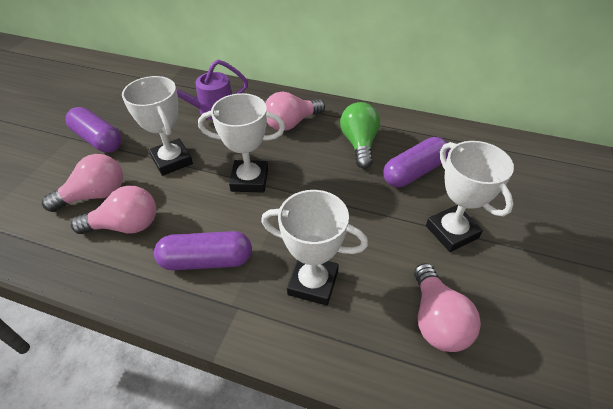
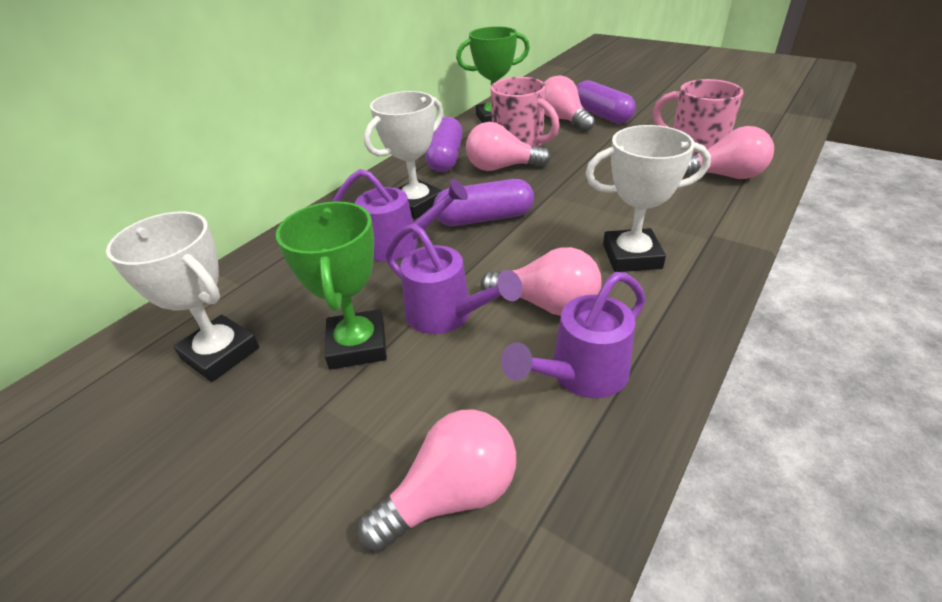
green light bulb: [340,102,380,169] = 1 -> none = 0
green trophy: none = 0 -> [276,201,387,370] [456,26,530,123] = 2
pink light bulb: [42,154,123,212] [71,186,156,234] [265,92,325,131] [414,263,481,352] = 4 -> [357,409,516,552] [466,122,551,171] [481,247,602,316] [544,75,595,131] [683,126,774,179] = 5
pink mug: none = 0 -> [490,77,560,147] [653,79,744,155] = 2
purple watering can: [161,59,248,120] = 1 -> [332,169,468,261] [385,223,523,334] [501,272,646,398] = 3
white trophy: [122,76,193,176] [198,93,285,193] [261,190,368,306] [426,141,514,252] = 4 -> [106,212,259,382] [364,91,443,219] [585,125,711,272] = 3

